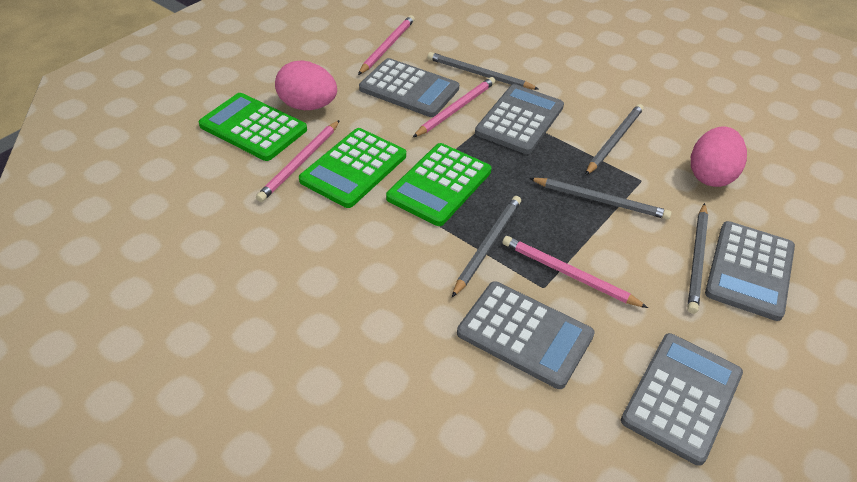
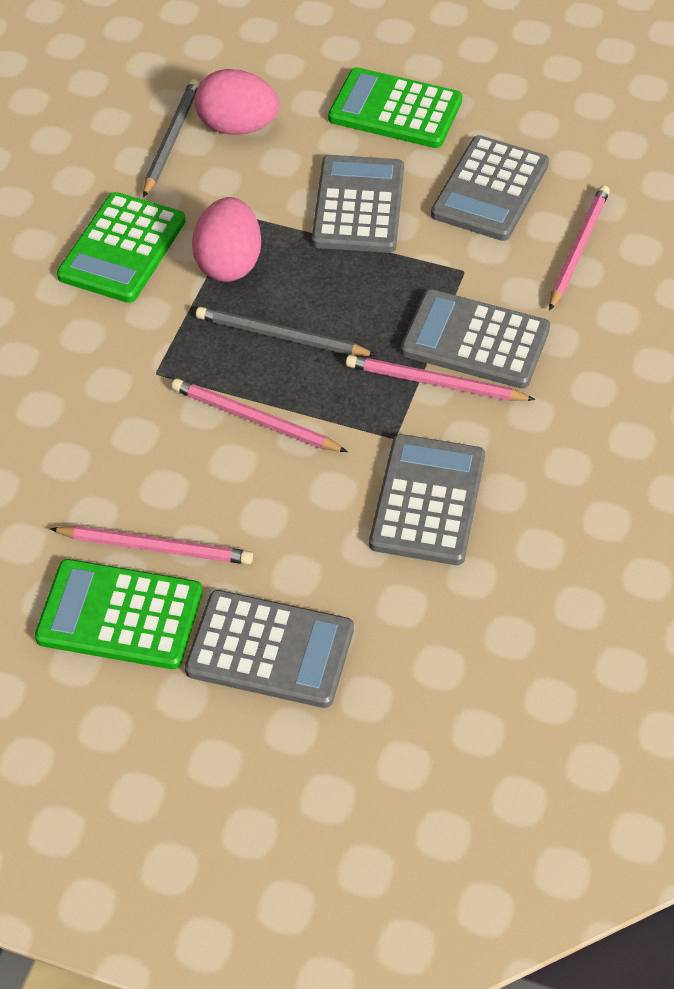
grey pencil: [427,52,539,90] [452,196,521,297] [529,178,672,220] [585,104,644,175] [687,203,708,314] = 5 -> [143,79,200,198] [196,307,376,356] = 2

